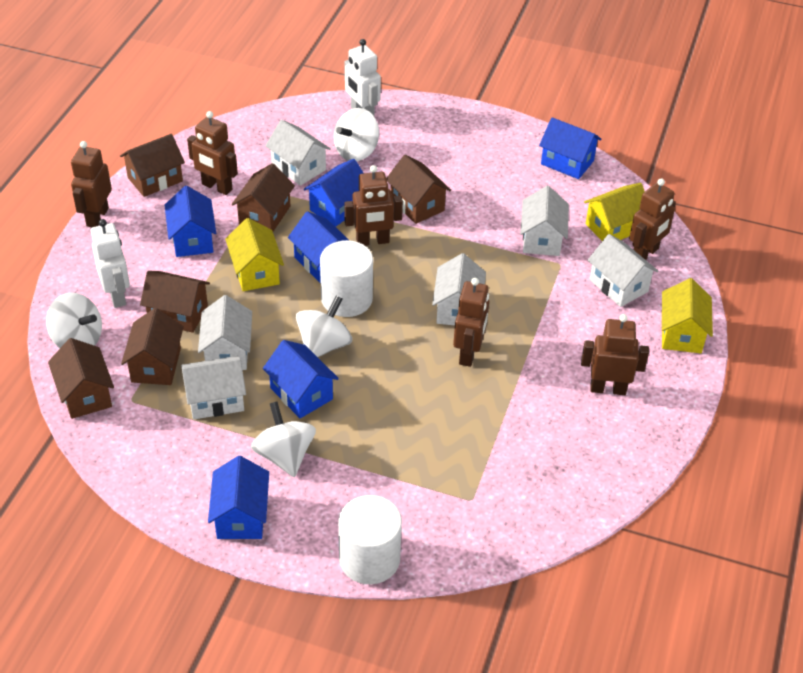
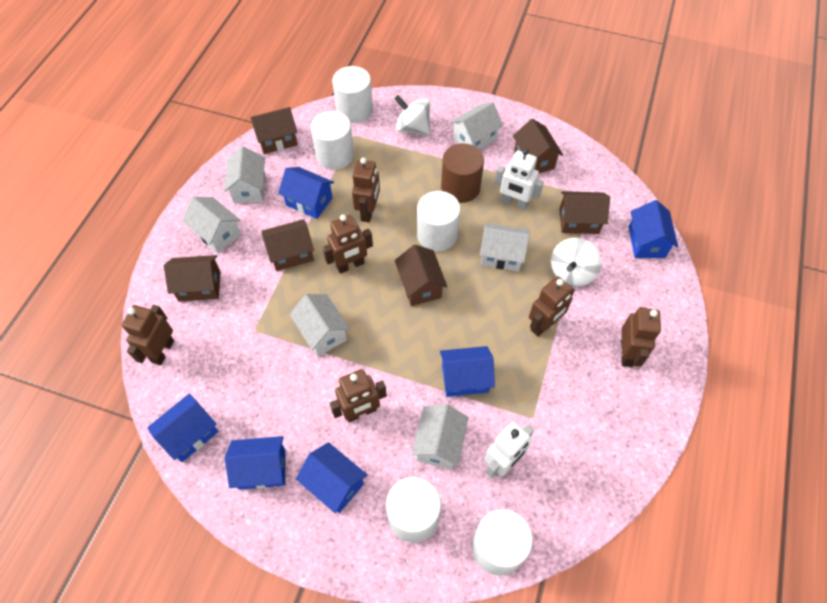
brown cylinder: none = 0 -> [441,143,484,203] = 1
white cylinder: [320,240,373,317] [338,495,402,584] = 2 -> [311,111,354,170] [332,66,373,123] [386,477,441,543] [417,191,460,252] [472,509,533,575] = 5
white spinning top: [46,292,102,348] [251,401,316,477] [296,295,352,357] [334,108,379,161] = 4 -> [394,95,431,135] [551,238,601,287] = 2
yellow house: [225,218,284,291] [584,183,645,241] [662,278,713,353] = 3 -> none = 0

